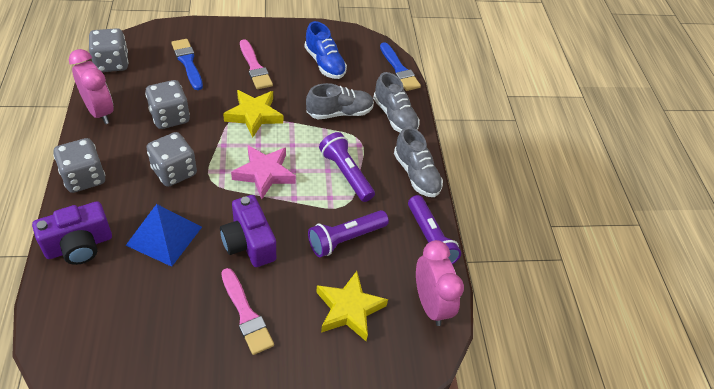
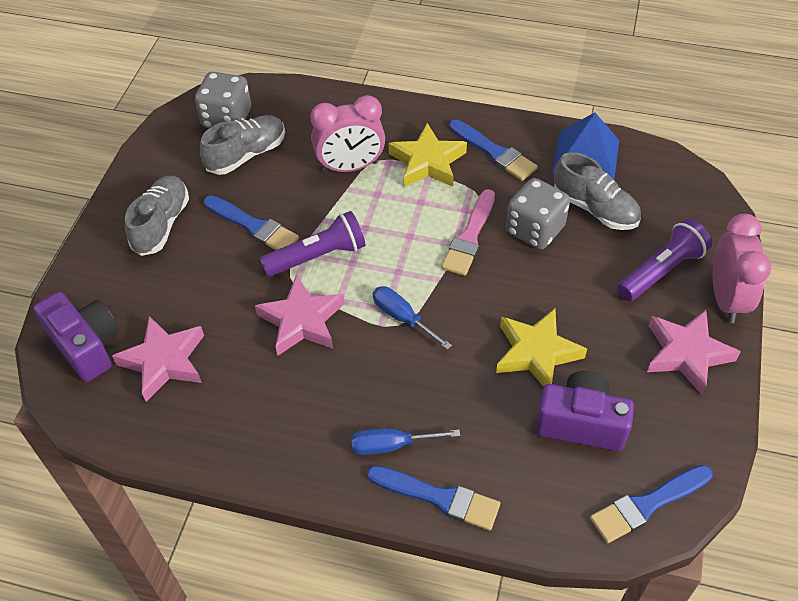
blue brush: [171,39,203,90] [380,42,421,91] = 2 -> [204,195,299,250] [367,466,500,530] [449,119,538,181] [590,465,713,543] = 4
blue screwdriver: none = 0 -> [351,429,460,455] [373,286,452,350] = 2
blue shoe: [305,21,347,79] = 1 -> none = 0
grey dice: [53,138,105,193] [89,28,129,72] [145,80,190,129] [146,132,197,187] = 4 -> [195,72,251,128] [506,178,570,250] = 2
pink brush: [221,268,274,355] [240,39,273,89] = 2 -> [441,189,495,276] = 1
pink star: [231,145,296,199] = 1 -> [112,316,204,402] [255,275,344,356] [647,310,741,395] = 3
purple flashlight: [308,210,389,257] [319,132,375,202] [408,195,461,265] = 3 -> [260,211,366,277] [617,219,712,301] = 2

